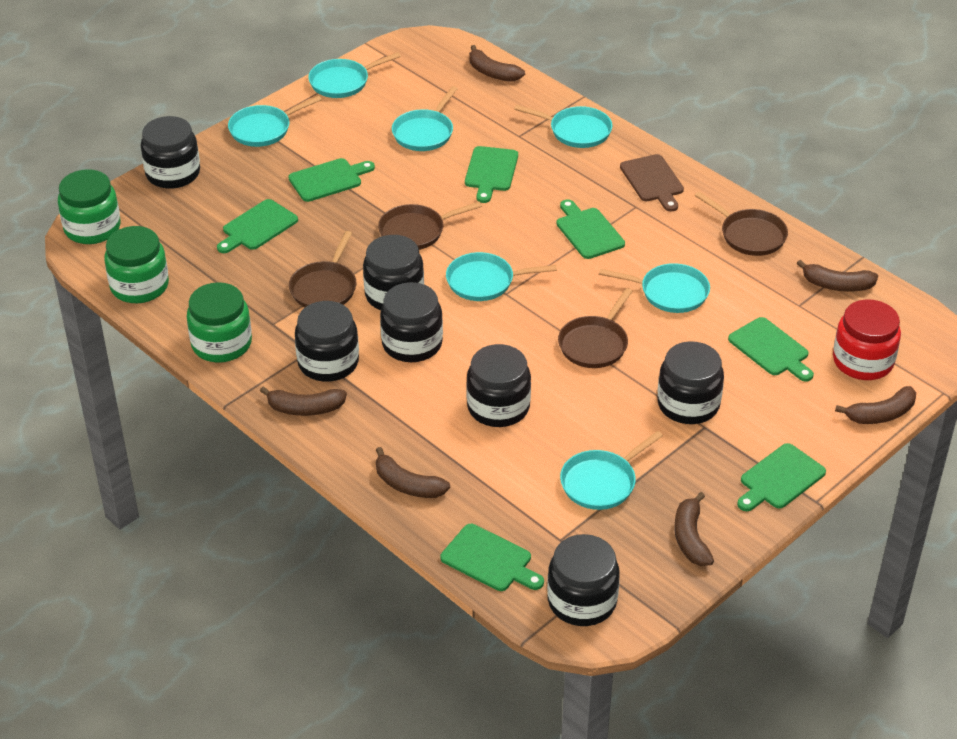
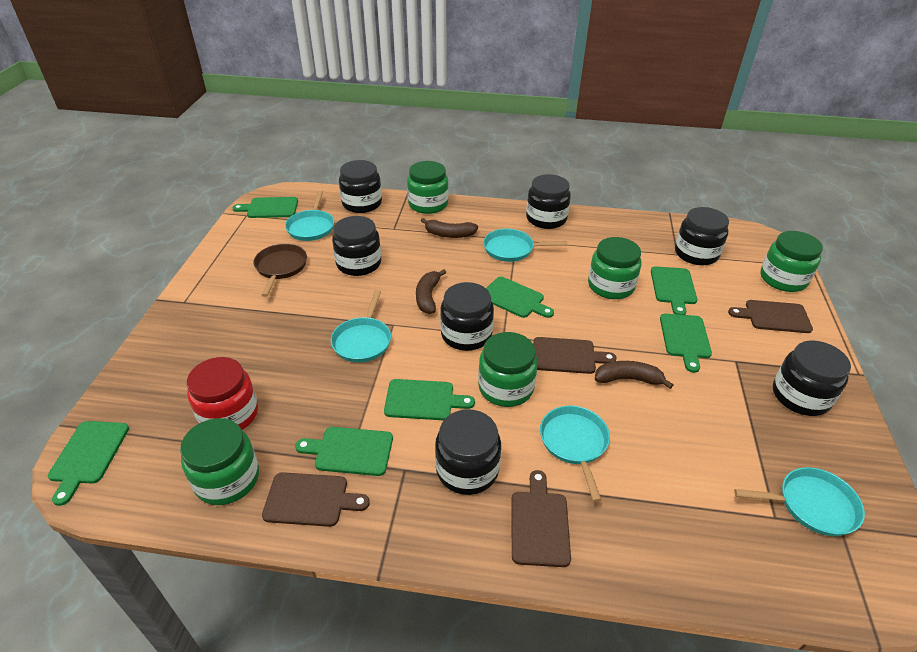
brown banana: [260,386,347,416] [376,447,450,498] [469,45,525,82] [674,492,714,566] [797,260,878,292] [835,386,916,424] = 6 -> [416,269,446,314] [421,218,478,238] [595,361,674,389] = 3
brown cutting board: [620,154,684,212] = 1 -> [262,472,370,527] [511,470,571,567] [533,337,617,374] [728,300,813,333] = 4
brown pan: [289,231,357,307] [378,202,482,250] [558,288,633,368] [695,192,788,256] = 4 -> [254,244,307,297] = 1
green jar: [58,169,120,244] [104,226,169,303] [187,282,252,362] = 3 -> [180,418,259,505] [407,161,449,214] [478,332,538,407] [588,237,641,299] [760,231,823,292] = 5
turquoise pan: [228,96,322,147] [308,52,401,98] [392,86,458,151] [446,252,557,301] [514,105,612,148] [560,431,663,510] [599,263,710,313] = 7 -> [285,190,334,241] [331,290,391,363] [483,229,567,262] [540,406,610,502] [734,467,865,536] = 5

